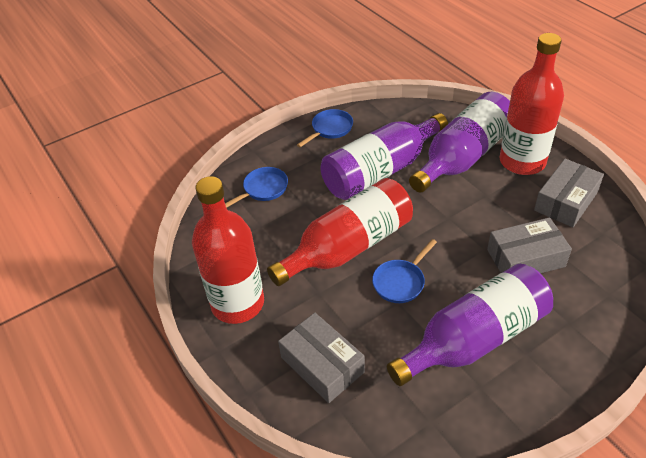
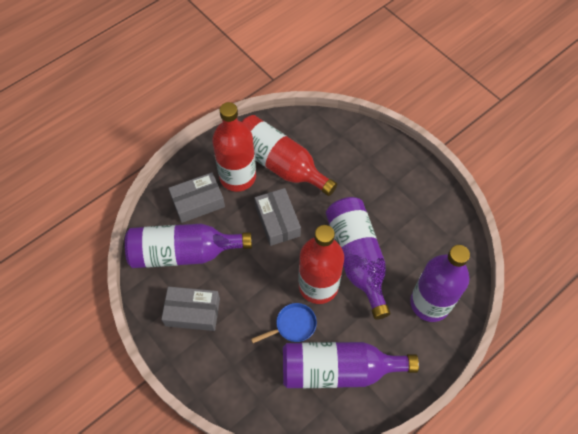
blue pan: [225,167,288,208] [297,109,353,147] [372,239,437,303] = 3 -> [251,303,317,343] = 1
purple bottle: [320,113,448,200] [387,264,553,386] [409,92,510,193] = 3 -> [125,224,252,268] [283,342,419,388] [326,197,391,320] [410,245,470,322] = 4

